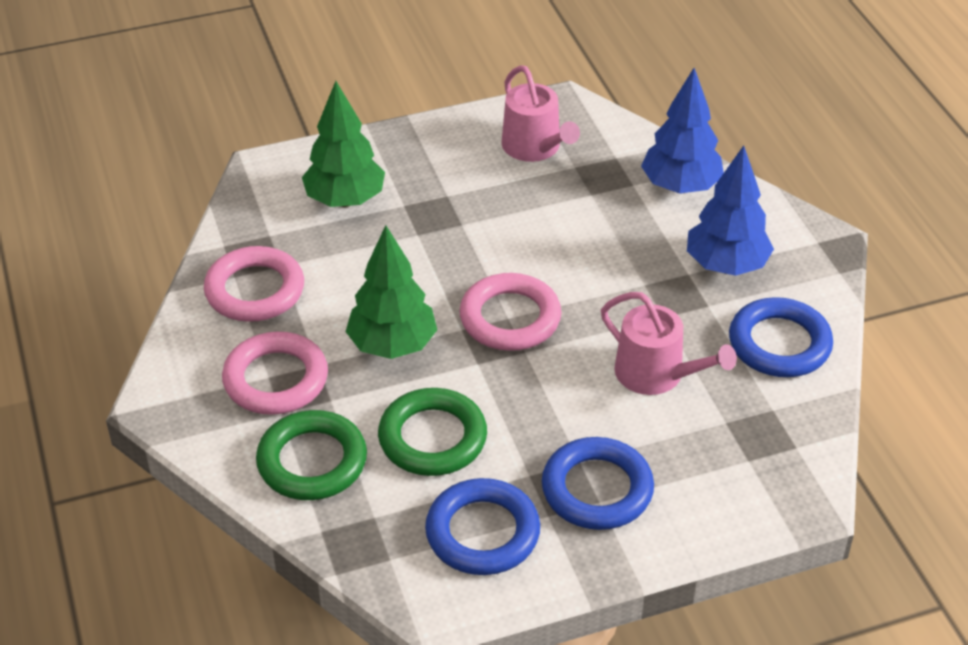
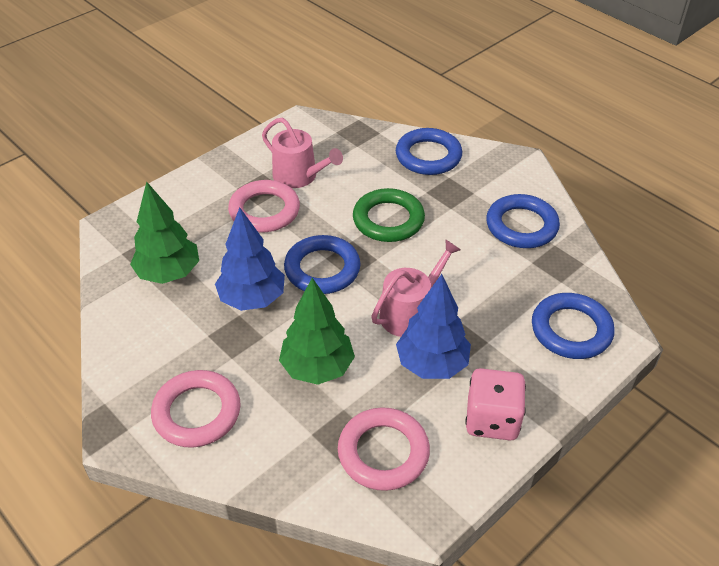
blue ring: [425,478,540,575] [542,437,654,530] [729,297,833,377] = 3 -> [284,235,361,294] [396,128,462,175] [486,194,560,248] [532,293,615,359] = 4
green ring: [256,410,367,500] [378,388,487,476] = 2 -> [353,188,425,242] = 1
pink dice: none = 0 -> [465,368,526,440] = 1

